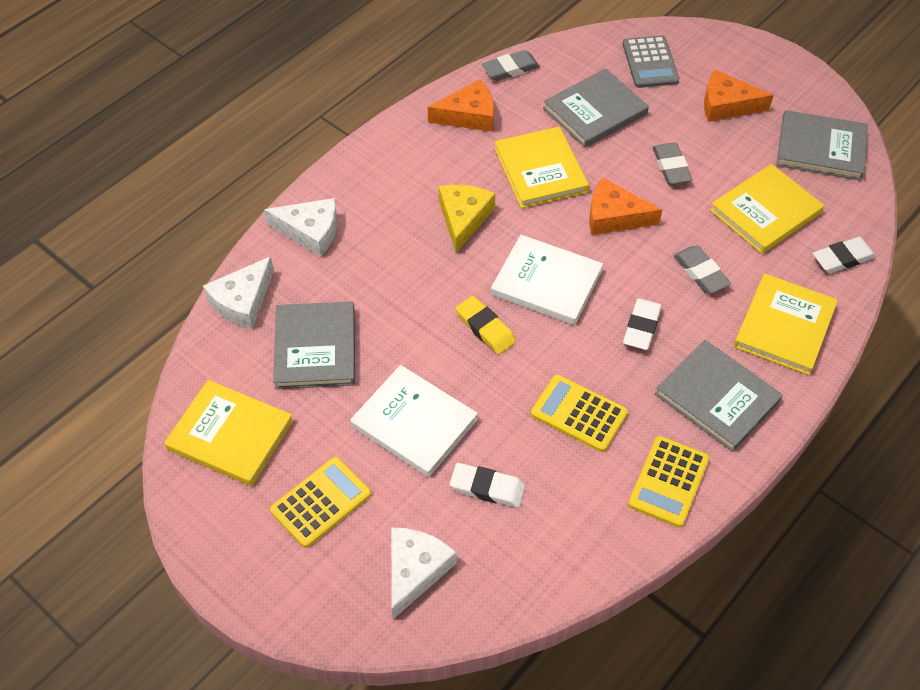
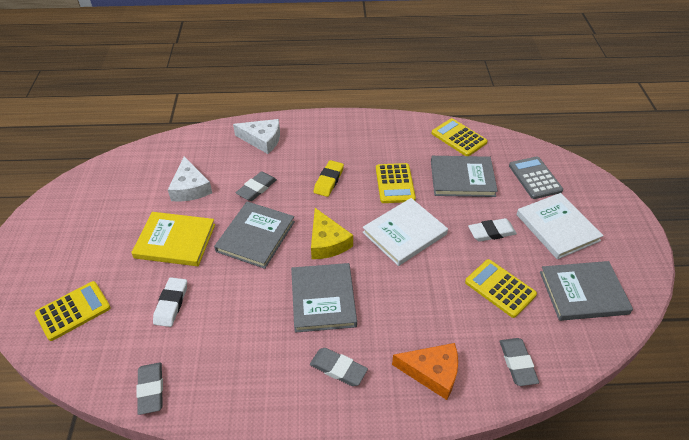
grey eraser: [482,50,540,81] [652,142,692,185] [674,245,731,294] = 3 -> [136,363,163,415] [236,171,277,201] [310,348,368,386] [500,338,539,386] = 4
orange cheese: [428,79,494,132] [589,178,662,235] [704,70,774,122] = 3 -> [392,343,458,400] = 1
white cheese: [203,256,274,328] [264,198,337,256] [391,527,457,619] = 3 -> [168,156,212,202] [233,119,280,154] = 2
white eraser: [450,463,526,508] [623,298,662,350] [813,237,876,273] = 3 -> [153,277,187,327] [468,218,517,242] = 2
yellow book: [164,380,293,486] [494,127,589,208] [710,164,824,254] [734,274,838,375] = 4 -> [131,212,215,266] = 1
yellow calculator: [270,457,371,548] [531,375,628,452] [628,436,709,527] = 3 -> [35,281,111,341] [376,163,416,203] [432,118,488,156] [465,259,537,318] = 4

